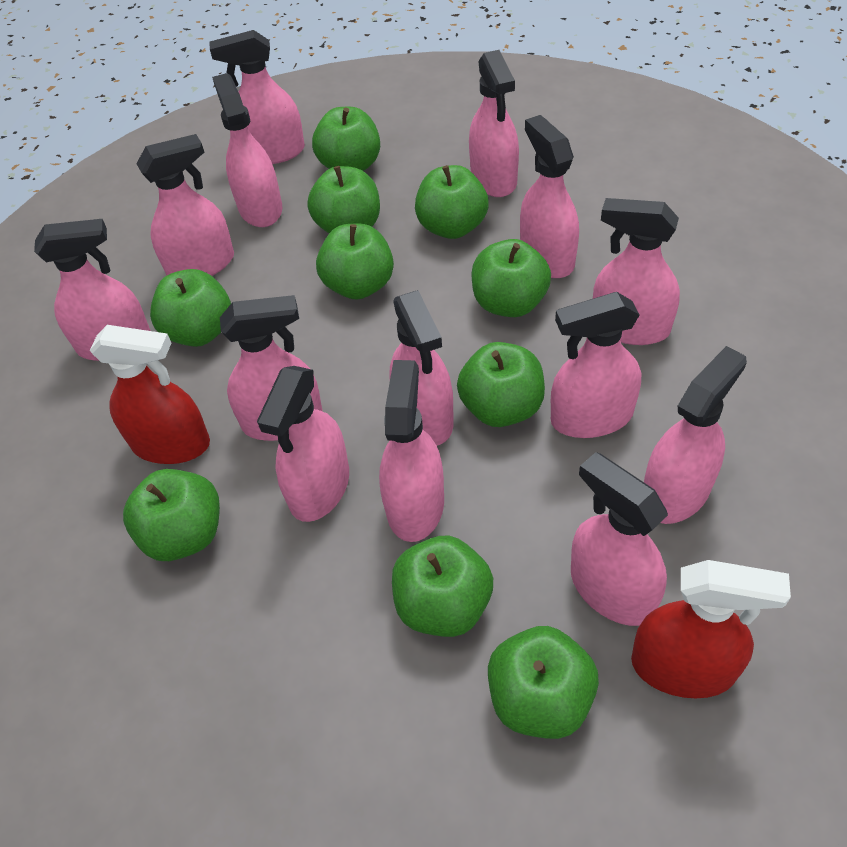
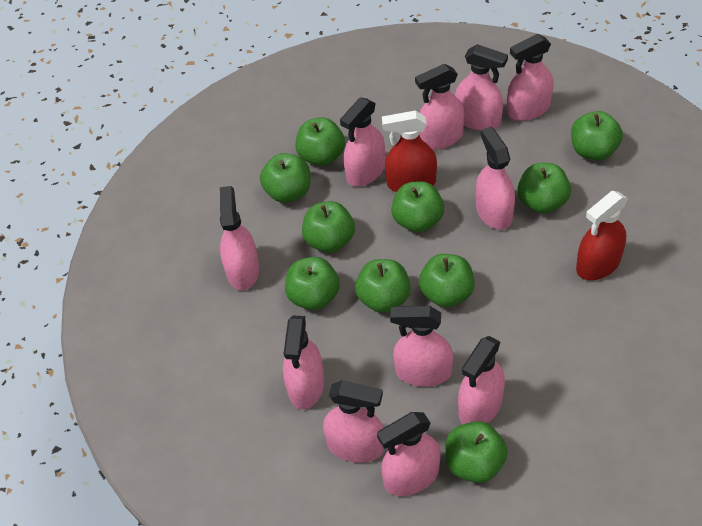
pink spray bottle: [34,219,151,361] [136,134,234,276] [210,30,305,164] [212,73,282,227] [220,295,322,441] [257,366,349,522] [379,360,444,542] [389,290,454,445] [469,50,519,197] [520,115,579,278] [551,292,641,438] [571,452,668,626] [593,198,680,345] [644,346,747,524] = 14 -> [220,186,259,290] [283,316,324,409] [323,380,384,463] [340,97,385,187] [377,412,440,496] [390,305,453,387] [415,64,464,150] [455,44,508,131] [458,336,505,424] [476,127,515,230] [507,34,553,121] = 11

